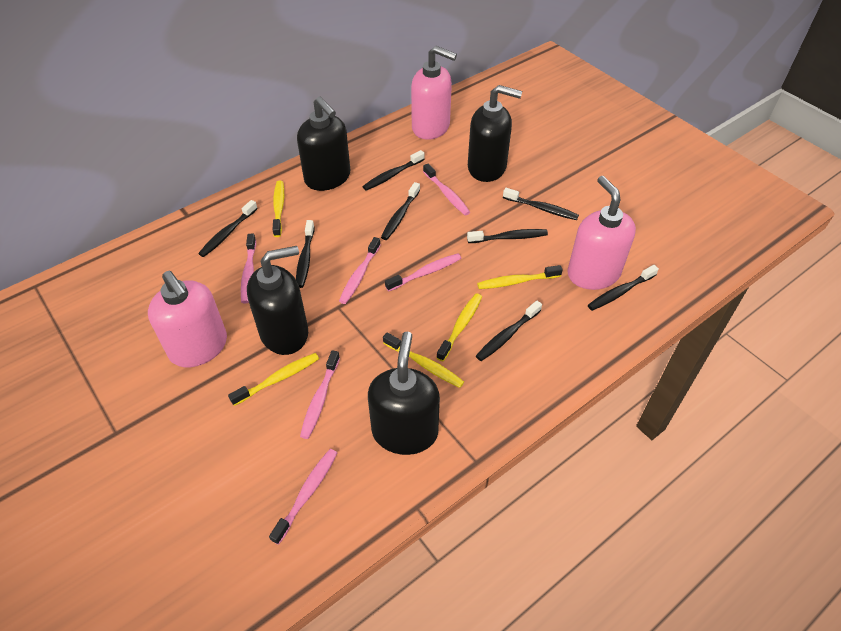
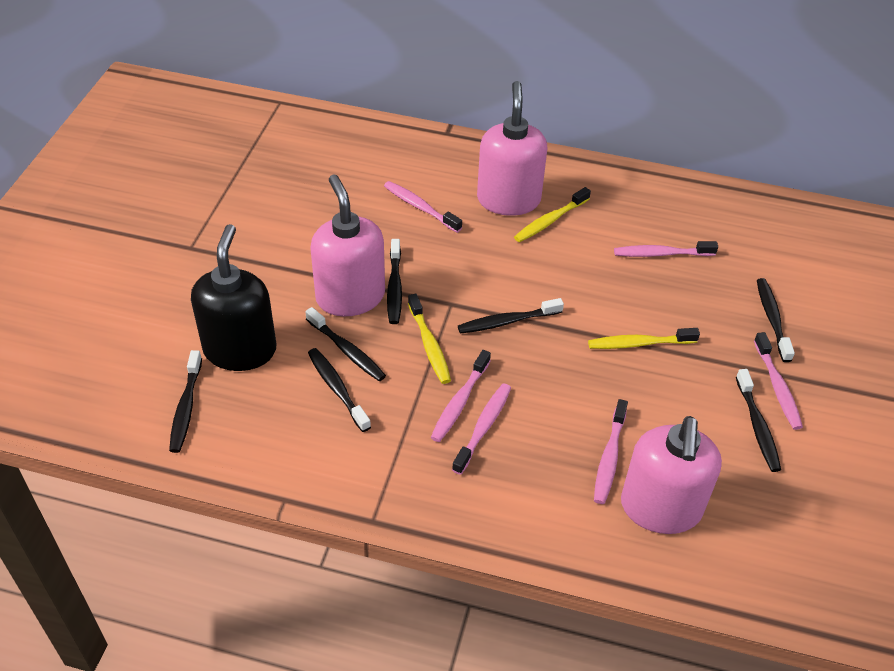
black soap dispenser: [247,246,308,355] [297,97,350,191] [368,332,440,455] [468,85,522,182] = 4 -> [191,224,276,371] = 1
black toothbrush: [198,200,258,257] [296,220,315,288] [363,150,425,191] [381,182,420,240] [467,229,548,243] [476,301,542,361] [503,188,579,220] [588,265,659,311] = 8 -> [169,350,202,453] [305,307,386,381] [308,348,371,432] [387,239,402,324] [458,298,564,334] [736,369,781,472] [757,278,795,362] = 7
yellow toothbrush: [228,353,319,406] [273,181,284,237] [383,332,464,388] [436,293,482,361] [477,265,563,289] = 5 -> [408,294,451,384] [514,187,591,242] [588,328,700,349] = 3

